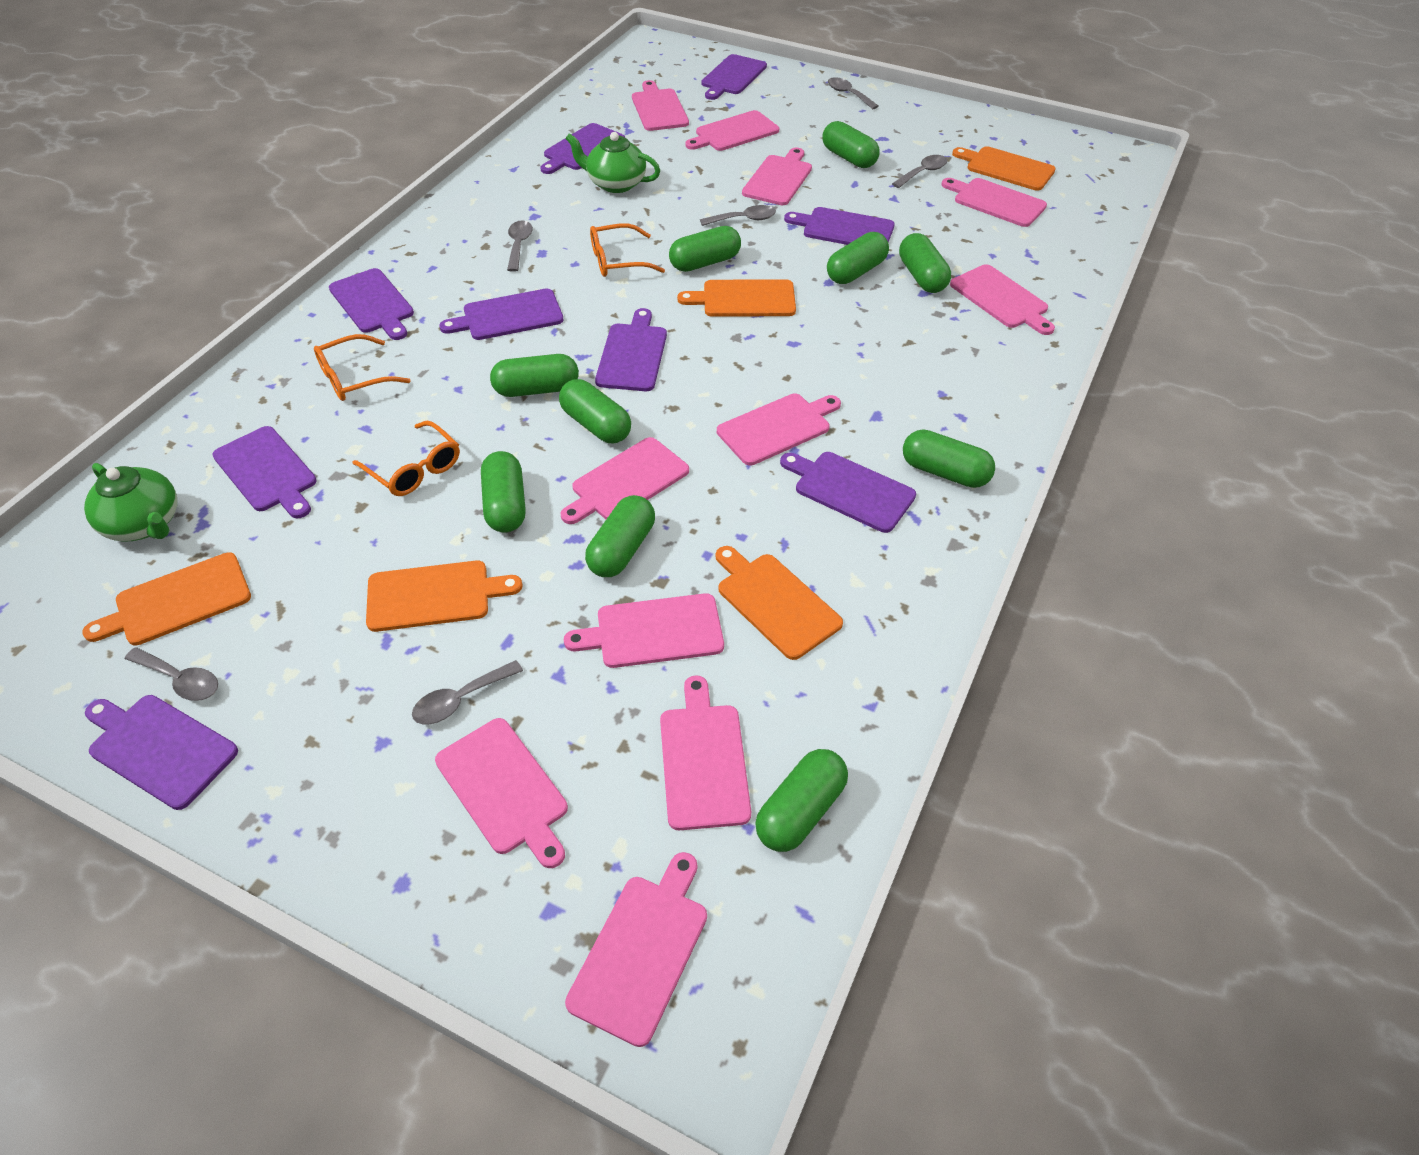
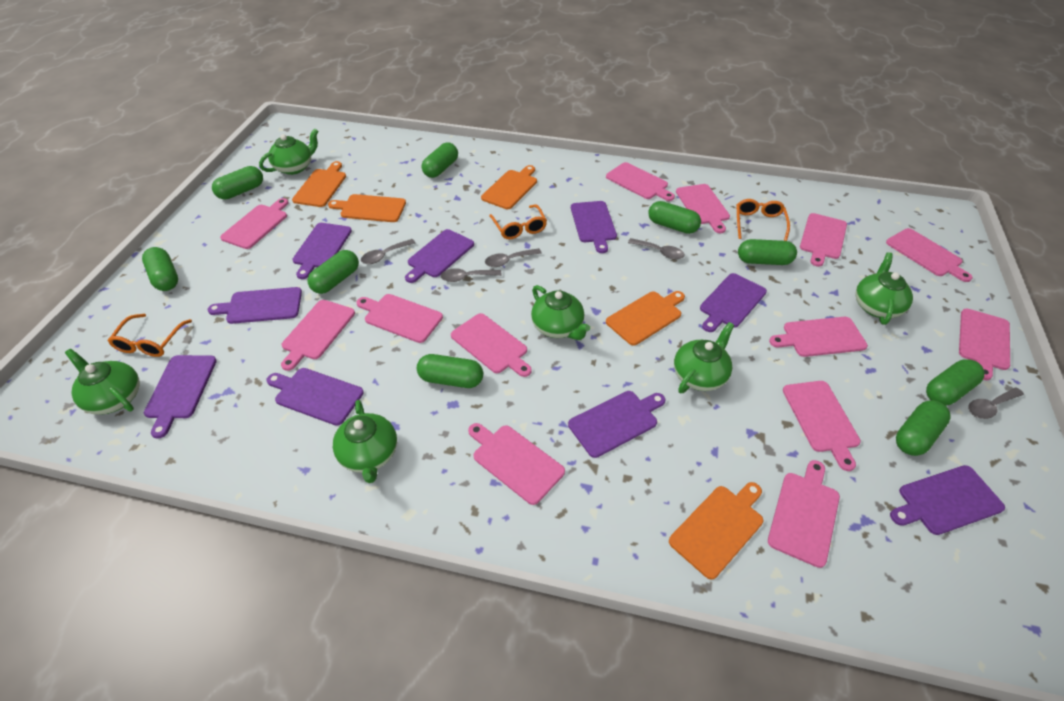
green capsule: [481,451,526,532] [490,354,579,397] [559,379,631,443] [585,495,655,577] [669,226,741,272] [755,749,848,852] [822,121,879,168] [827,232,889,284] [899,233,951,293] [903,429,995,488] = 10 -> [142,247,178,291] [212,166,263,199] [308,250,359,294] [417,354,483,388] [422,143,458,178] [648,201,701,234] [738,239,797,265] [896,400,950,456] [926,359,984,406] = 9
green teapot: [84,463,177,542] [565,132,660,193] = 2 -> [65,349,140,415] [259,129,319,175] [333,400,397,483] [531,285,590,340] [674,322,734,393] [855,252,913,325] = 6
grey spoon: [125,647,218,701] [412,660,523,724] [507,220,533,272] [700,205,776,226] [828,77,879,109] [892,155,947,188] = 6 -> [361,239,415,264] [440,268,502,282] [485,248,542,267] [628,238,685,260] [968,388,1024,419] = 5
pink cutting board: [435,718,568,868] [561,437,689,524] [564,593,724,668] [565,852,707,1047] [632,80,689,131] [660,676,751,830] [685,110,779,151] [717,394,841,465] [742,147,812,205] [941,178,1047,227] [950,264,1055,335] = 11 -> [220,198,289,249] [281,300,355,371] [356,294,443,343] [451,313,532,377] [468,423,565,505] [606,162,675,201] [676,184,730,233] [768,460,840,568] [769,317,868,357] [783,381,861,471] [800,213,847,267] [886,228,973,282] [959,309,1010,380] = 13

